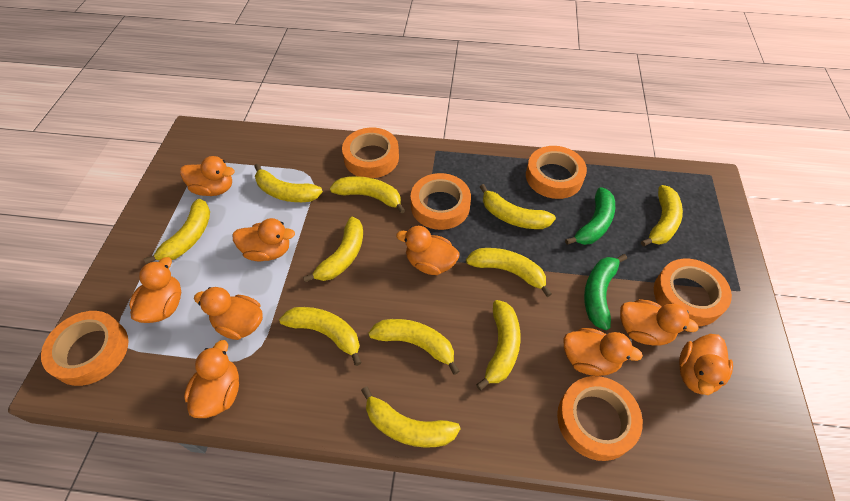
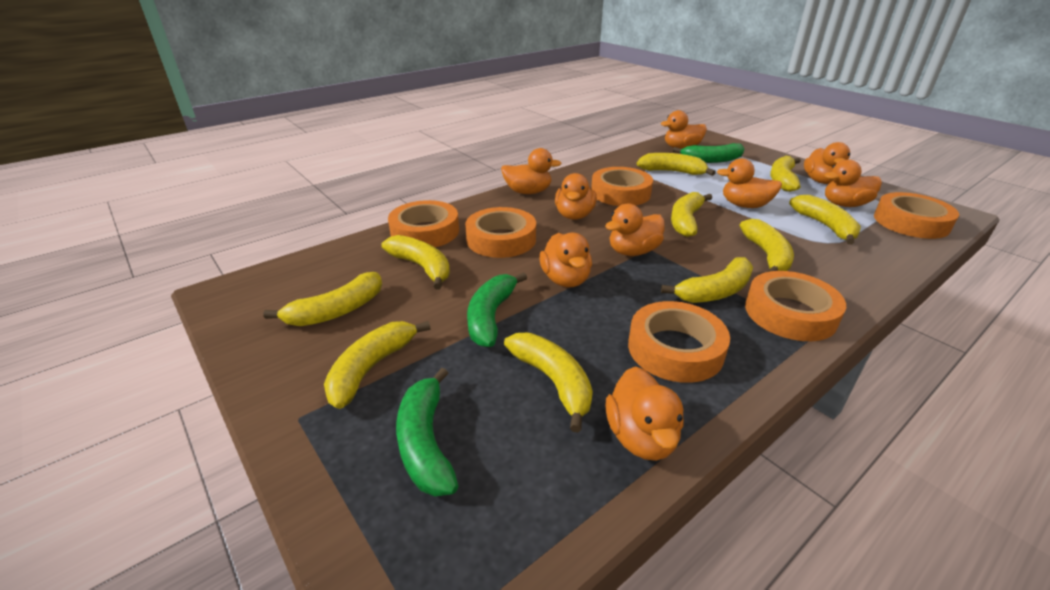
green banana: [565,187,615,245] [584,254,627,330] = 2 -> [396,368,458,497] [467,272,527,347] [673,143,745,163] = 3
yellow banana: [144,199,210,264] [254,164,323,202] [279,307,362,366] [303,217,363,282] [330,176,406,214] [361,387,461,448] [368,319,460,375] [466,248,552,297] [476,300,521,390] [480,184,556,229] [641,185,683,246] = 11 -> [263,272,382,326] [324,321,430,409] [381,235,450,290] [504,333,593,432] [637,153,716,176] [661,257,753,303] [671,192,712,237] [740,219,794,272] [770,156,801,192] [789,195,861,245] = 10

